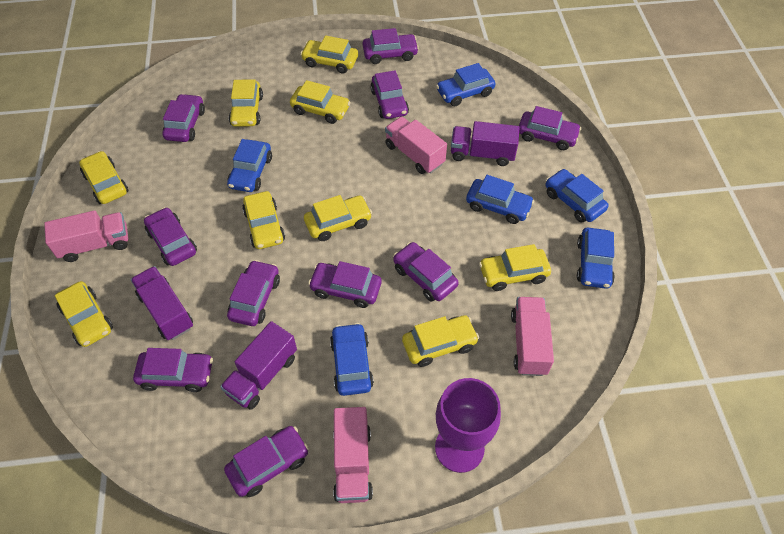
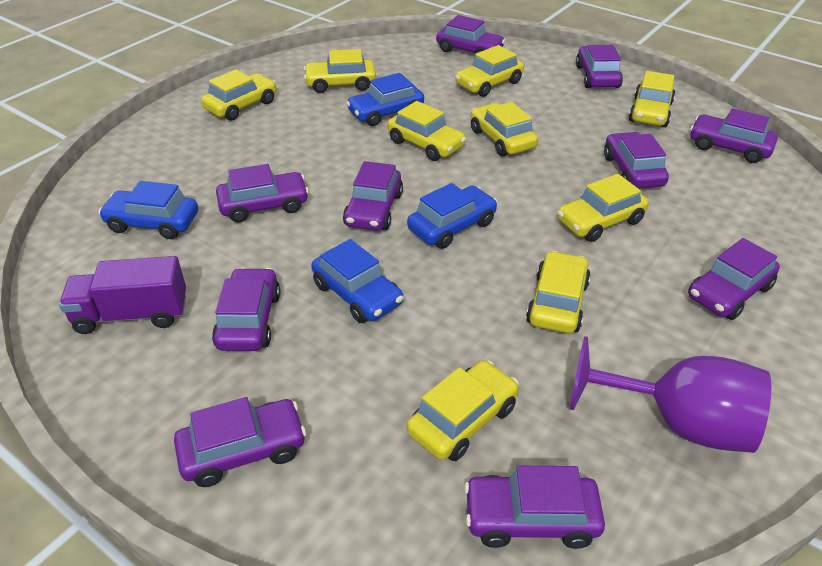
blue car: [227,139,272,192] [330,323,374,396] [436,63,495,106] [466,175,534,224] [546,169,609,223] [577,228,615,289] = 6 -> [98,181,198,239] [311,239,403,323] [346,73,424,126] [407,183,497,249] = 4
pink truck: [44,210,128,262] [333,407,373,503] [385,117,447,174] [511,297,554,376] = 4 -> none = 0
purple truck: [131,266,193,340] [220,321,297,410] [451,121,520,166] = 3 -> [59,256,186,334] = 1

